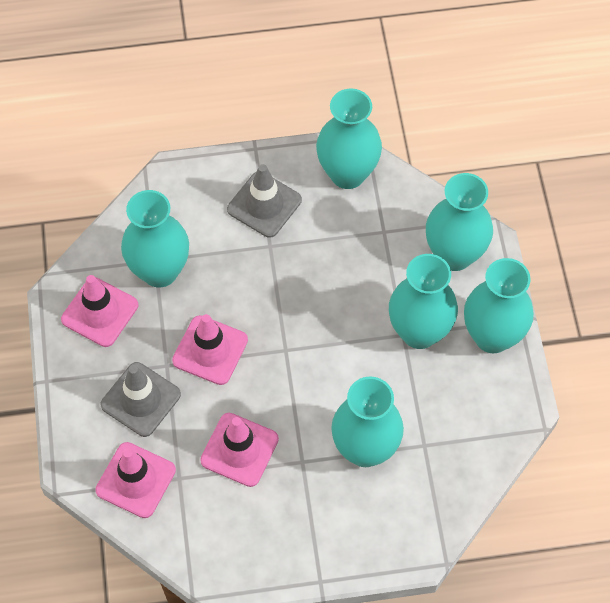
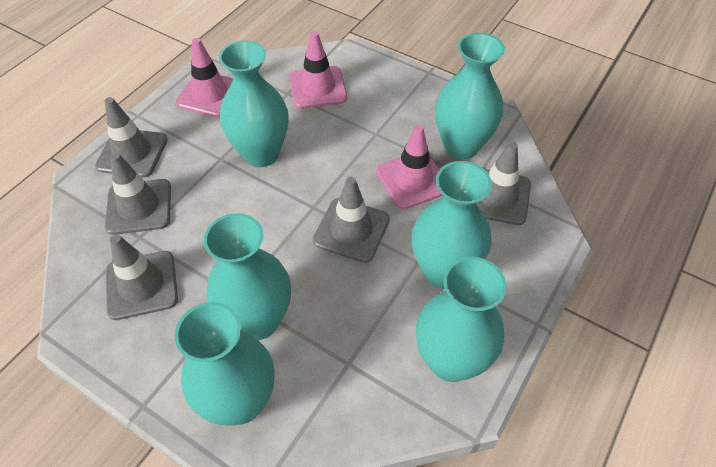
grey traffic cone: [100,362,181,437] [227,164,302,238] = 2 -> [95,97,168,178] [105,153,171,235] [106,234,178,320] [313,177,390,263] [476,142,531,225] = 5
pink traffic cone: [61,275,138,347] [95,442,176,518] [172,314,248,385] [200,413,279,487] = 4 -> [176,38,233,117] [289,31,347,109] [376,125,443,209] = 3

